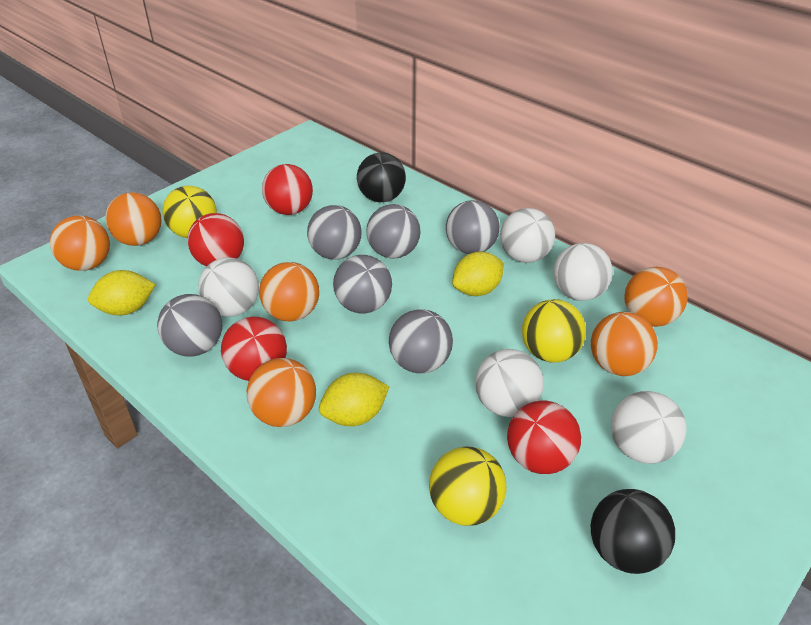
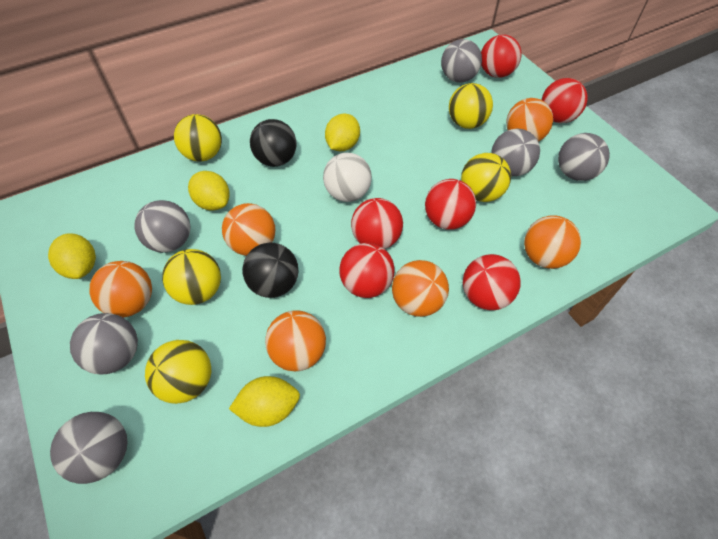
red ball: [187,213,244,267] [221,317,287,381] [262,164,313,215] [507,401,581,474] = 4 -> [339,243,395,298] [351,198,403,249] [425,179,476,230] [463,254,521,310] [481,35,522,78] [542,78,588,123] = 6
white ball: [198,257,259,316] [475,349,544,417] [500,208,555,263] [554,243,613,301] [611,391,686,464] = 5 -> [323,153,372,202] = 1
yellow ball: [163,186,217,238] [429,446,507,526] [522,299,586,363] = 3 -> [145,340,211,404] [162,249,221,305] [174,114,222,161] [449,83,493,129] [461,153,511,202] = 5
yellow lemon: [88,270,156,315] [319,373,389,426] [452,252,504,296] = 3 -> [48,233,96,279] [188,171,230,210] [229,376,300,427] [325,114,360,151] = 4

